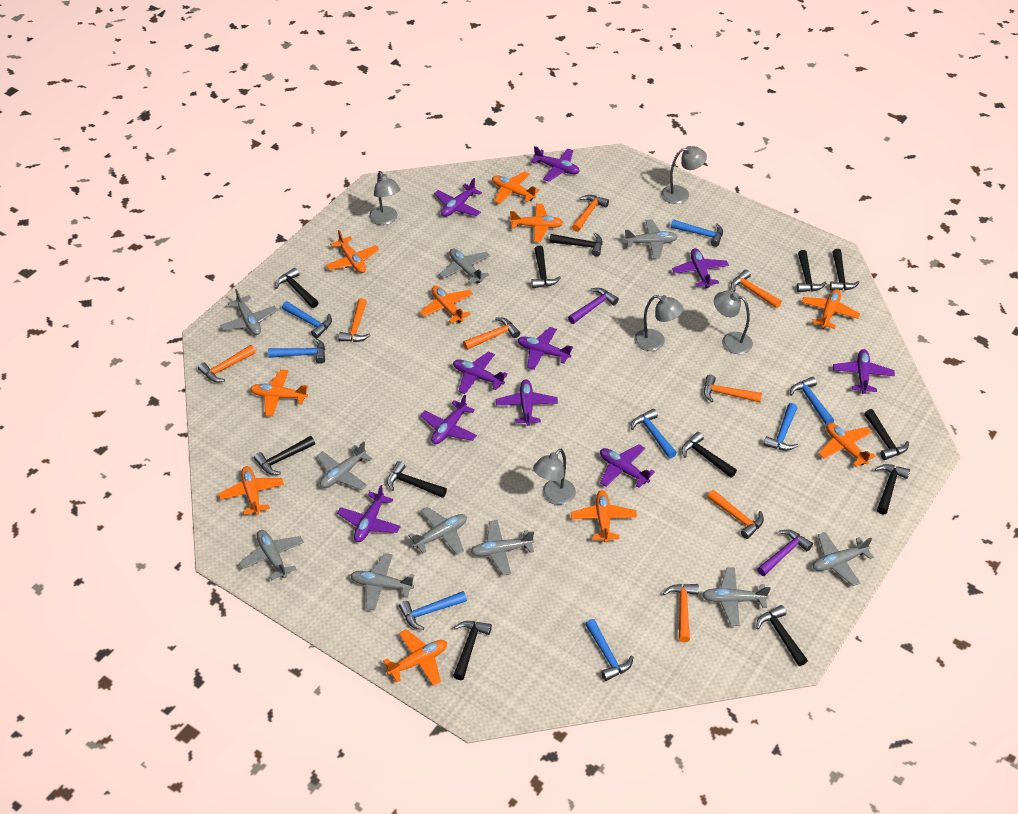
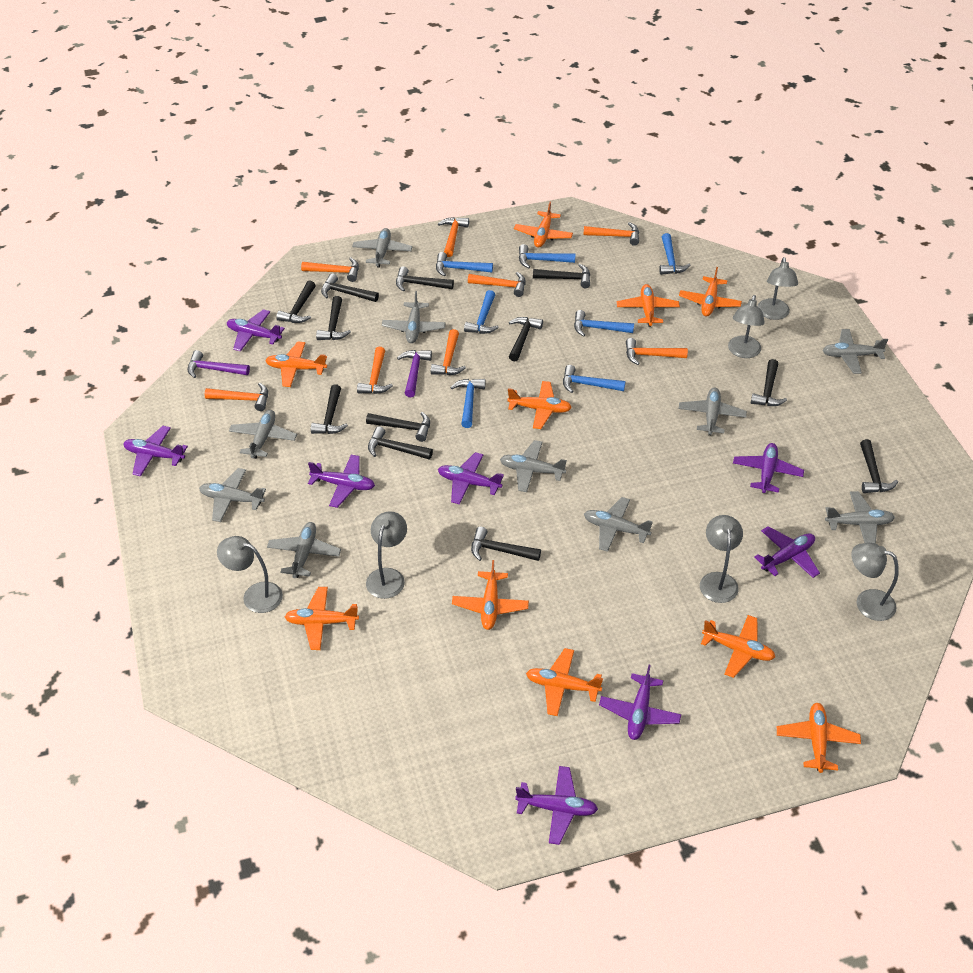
blue hammer: [268,338,325,364] [282,301,332,338] [399,591,467,630] [585,619,633,681] [631,409,677,459] [671,219,723,247] [763,403,798,451] [790,377,834,425] = 8 -> [436,252,493,277] [450,379,485,428] [464,290,499,334] [519,244,575,268] [563,365,626,393] [574,310,634,336] [659,233,690,275] = 7
grey lamp: [369,171,400,225] [533,449,576,505] [634,295,683,351] [661,146,707,204] [714,291,753,354] = 5 -> [217,536,283,613] [366,511,407,599] [700,515,743,603] [728,295,765,358] [757,257,798,320] [851,543,899,621] = 6
purple plane: [337,485,401,542] [420,395,477,444] [434,178,482,217] [453,351,508,394] [496,379,558,426] [518,327,573,370] [531,146,580,182] [600,444,655,488] [672,248,729,288] [833,349,895,394] = 10 -> [123,426,188,476] [227,309,285,352] [308,455,375,508] [438,452,504,504] [515,766,598,845] [599,665,681,740] [733,443,804,493] [754,526,820,578] = 8

